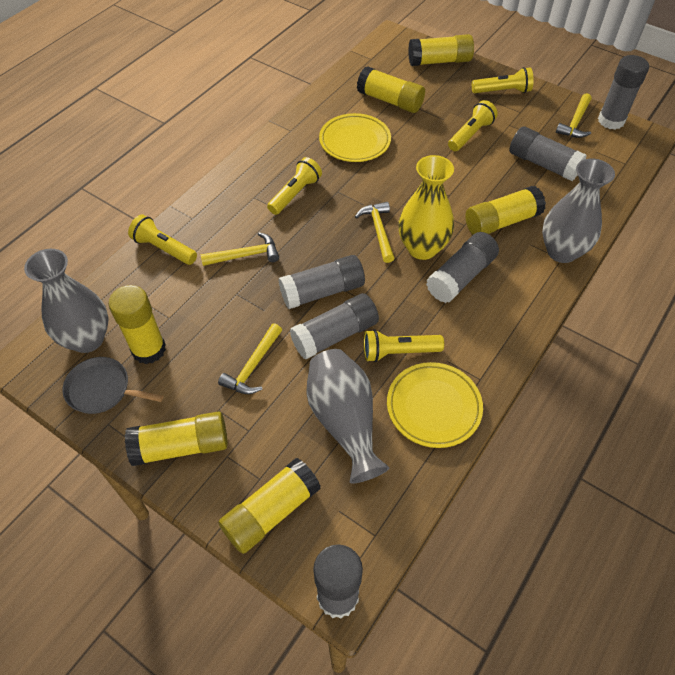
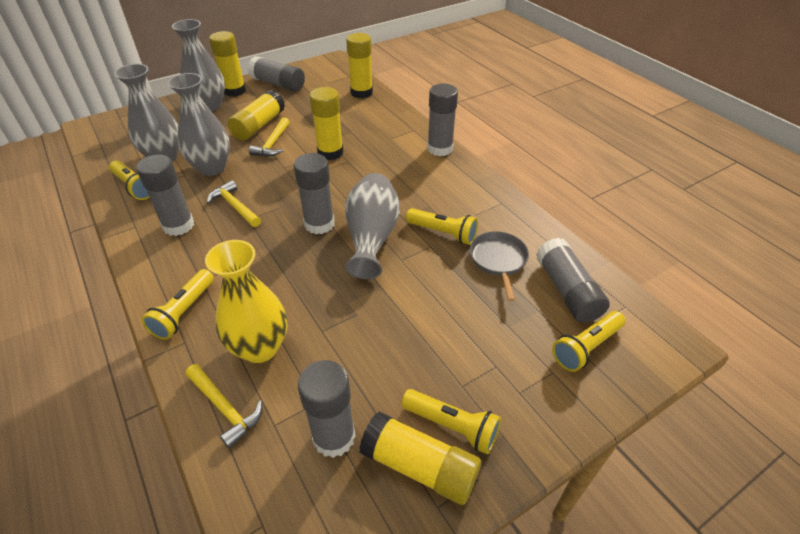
grey vase: [24,249,108,353] [306,349,389,483] [542,158,615,263] = 3 -> [114,64,179,162] [167,73,230,176] [172,19,225,112] [345,173,400,279] = 4
yellow glue stick: [108,285,166,364] [125,411,228,466] [218,458,321,554] [357,66,425,113] [408,34,474,66] [465,186,546,235] = 6 -> [209,31,246,97] [227,90,285,141] [310,87,344,160] [346,33,373,98] [359,411,481,505] = 5
yellow hammer: [200,232,279,266] [218,323,282,394] [355,202,394,263] [556,93,591,138] = 4 -> [185,364,263,448] [207,180,261,227] [249,117,289,157] = 3
yellow plate: [319,113,391,162] [387,362,483,448] = 2 -> none = 0

